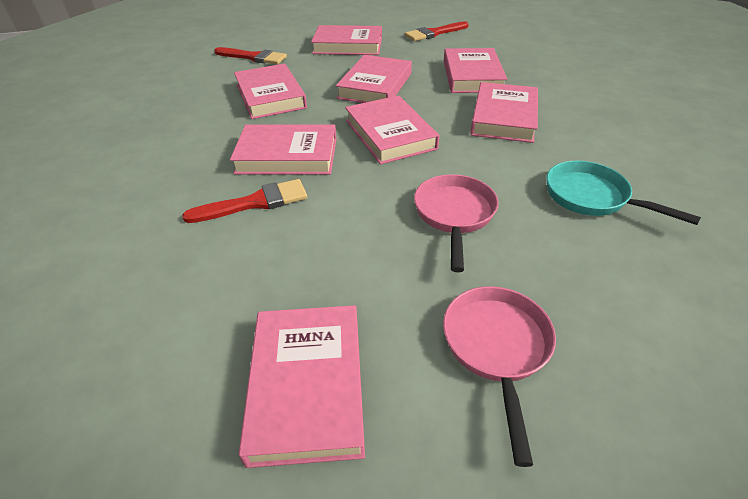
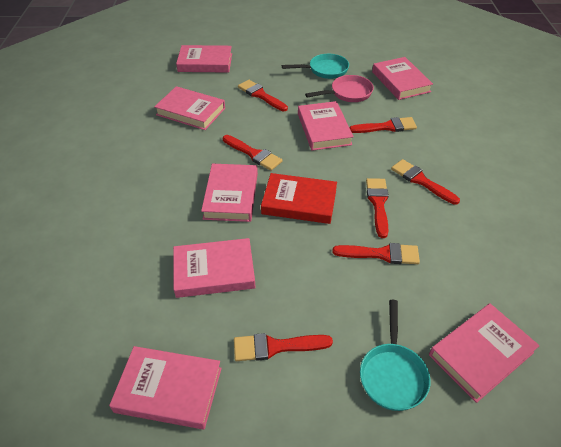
pink pan: [414,174,498,272] [443,286,556,467] = 2 -> [305,75,374,102] = 1
red book: none = 0 -> [261,173,337,224] = 1
red brush: [182,179,307,223] [214,47,287,64] [405,21,469,41] = 3 -> [223,135,282,171] [234,333,333,361] [238,80,288,111] [332,243,420,264] [349,117,417,133] [366,178,389,238] [391,159,460,205] = 7
turquoise pan: [546,160,701,225] = 1 -> [282,54,349,79] [360,300,431,411] = 2

